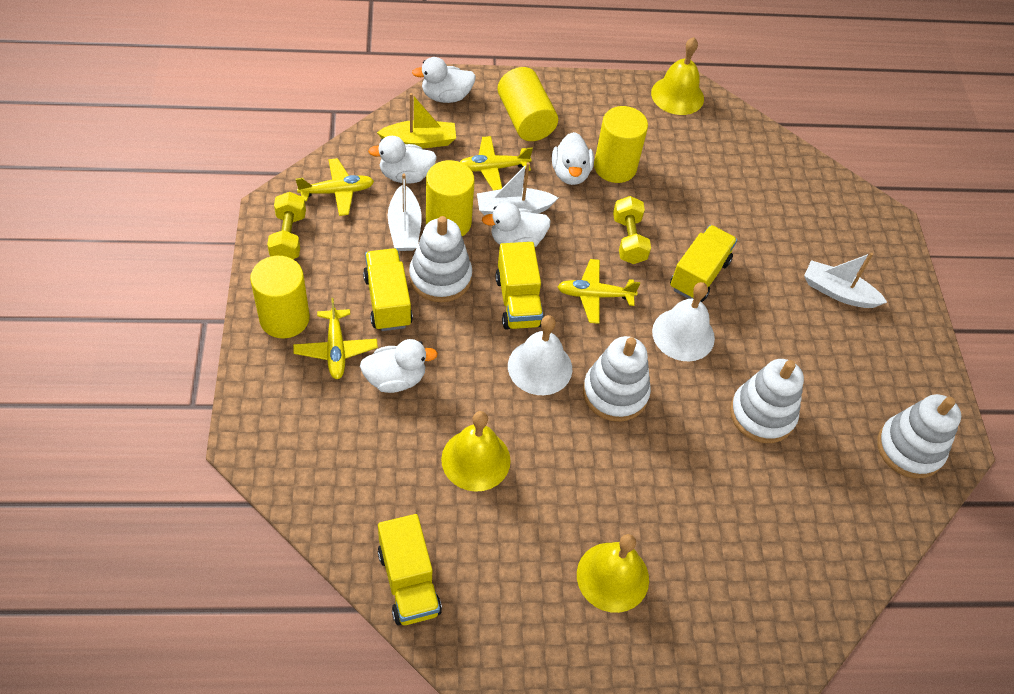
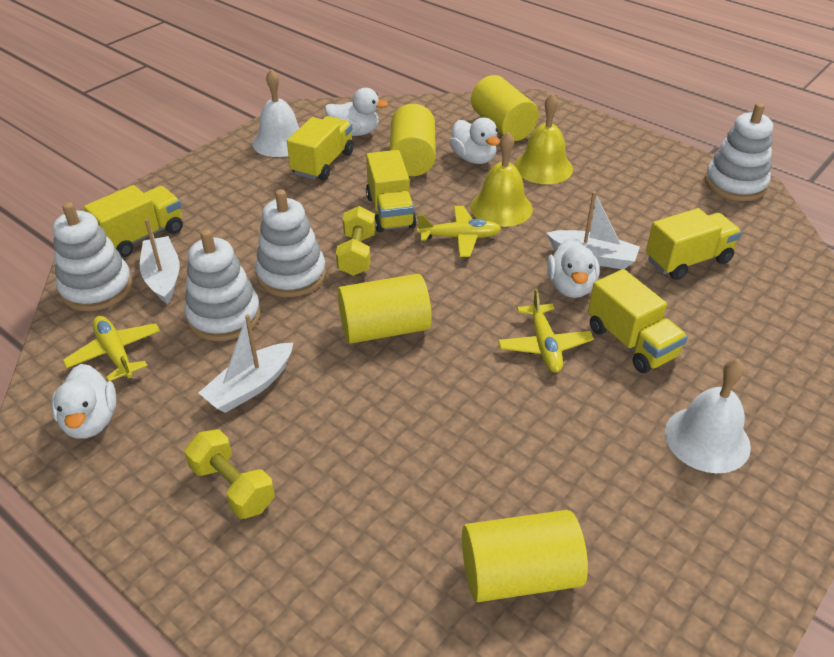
white duck: [360,339,438,393] [368,136,437,184] [412,57,476,103] [482,203,551,247] [552,132,594,185] = 5 -> [52,364,117,439] [325,88,388,136] [450,117,500,164] [547,238,599,298] = 4
yellow bell: [441,411,511,492] [577,534,649,613] [651,37,704,115] = 3 -> [470,132,533,227] [514,93,573,184] = 2
yellow boat: [377,93,456,149] = 1 -> none = 0
yellow plane: [293,298,378,379] [296,158,374,216] [460,136,533,191] [557,259,640,324] = 4 -> [63,316,160,381] [417,206,501,257] [498,289,594,373] = 3
yellow truck: [363,248,413,331] [378,514,442,625] [495,242,544,330] [670,225,737,302] = 4 -> [84,185,183,257] [287,116,354,180] [366,150,417,232] [588,269,688,373] [646,208,742,280] = 5

